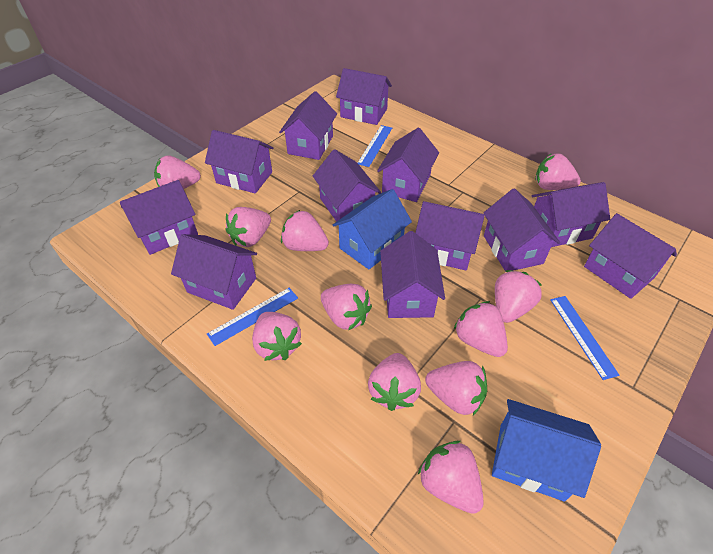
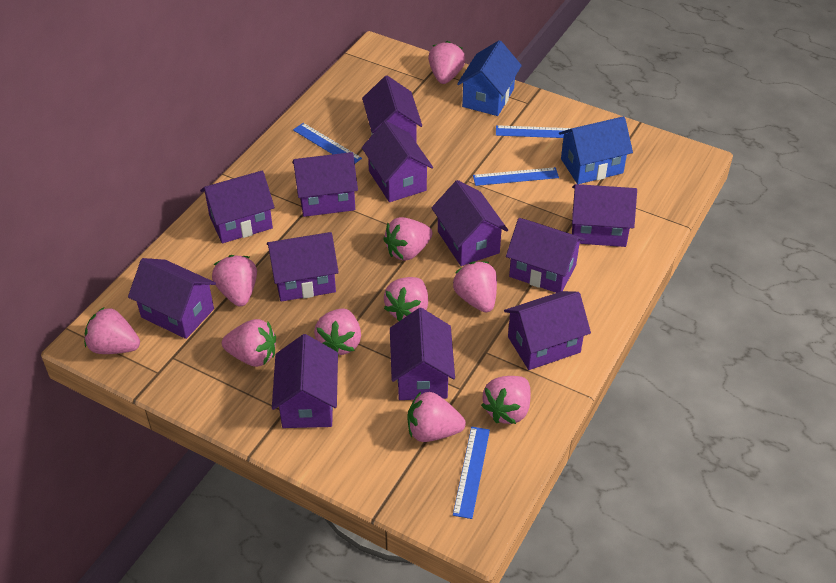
blue ruler: [207,288,298,346] [358,125,392,167] [550,296,620,380] = 3 -> [293,123,362,163] [453,427,490,519] [473,167,559,186] [496,125,572,138] = 4
pink strawberry: [154,155,201,189] [226,207,271,247] [252,312,302,361] [281,210,329,251] [321,284,372,330] [368,353,421,411] [418,441,484,514] [425,361,487,415] [454,301,508,357] [495,270,542,323] [535,153,581,190] = 11 -> [84,307,140,354] [212,255,257,307] [222,319,276,367] [314,309,361,356] [383,217,433,261] [384,277,428,321] [408,392,466,442] [428,41,465,84] [453,261,497,313] [481,376,531,424] = 10

